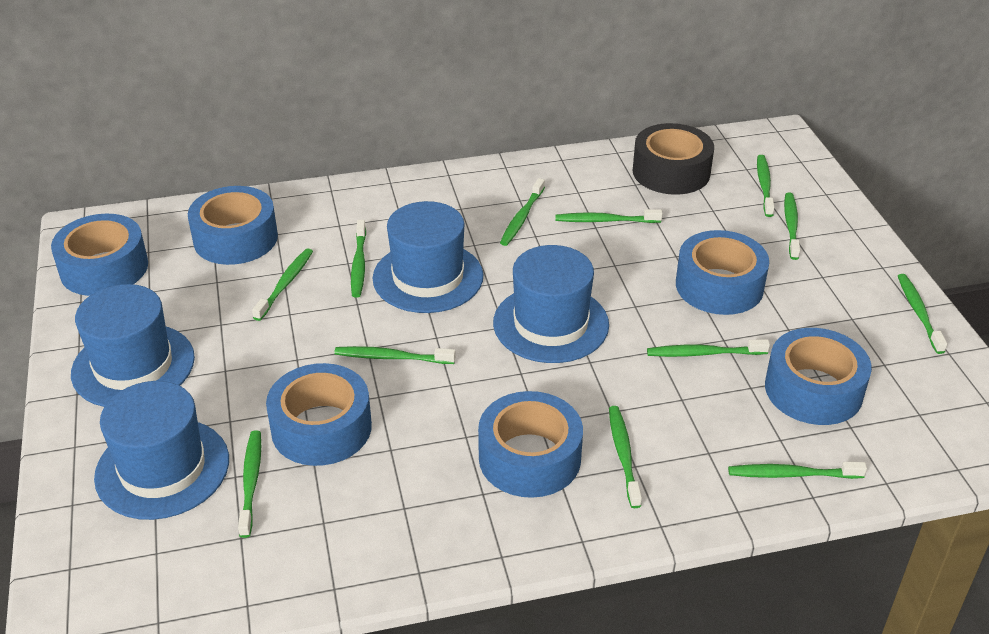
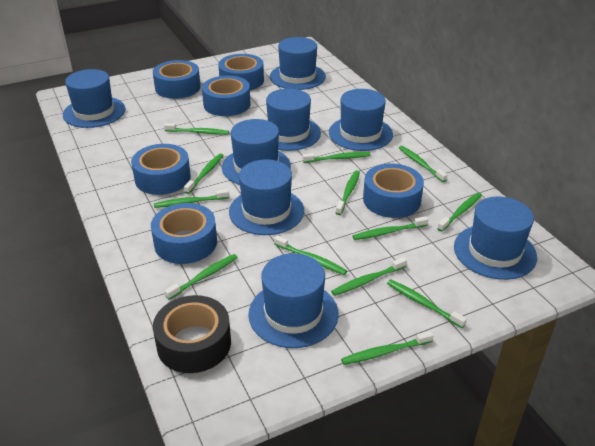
blue hat: [71,284,195,407] [94,381,229,520] [373,201,483,313] [493,245,609,363] = 4 -> [63,69,125,128] [222,119,291,185] [229,160,304,235] [248,253,339,348] [266,88,321,151] [270,37,326,90] [329,89,393,151] [454,197,537,280] = 8
green toothbrush: [238,430,261,538] [252,249,313,321] [334,346,456,364] [351,220,366,298] [500,178,545,246] [555,209,662,223] [609,406,642,508] [647,339,770,357] [728,462,867,479] [757,155,774,217] [784,192,800,260] [898,274,947,354] = 12 -> [154,189,229,208] [164,123,229,135] [165,254,238,300] [184,153,224,194] [274,235,347,275] [302,152,371,163] [331,257,407,296] [336,170,360,215] [341,331,434,365] [352,216,429,240] [387,279,467,328] [399,146,447,182] [437,192,482,232] = 13

